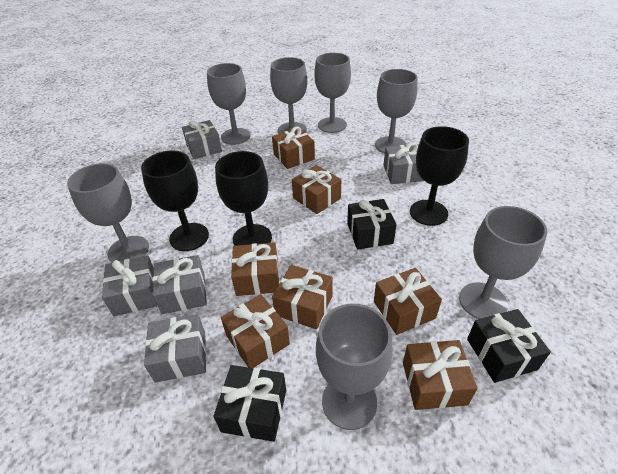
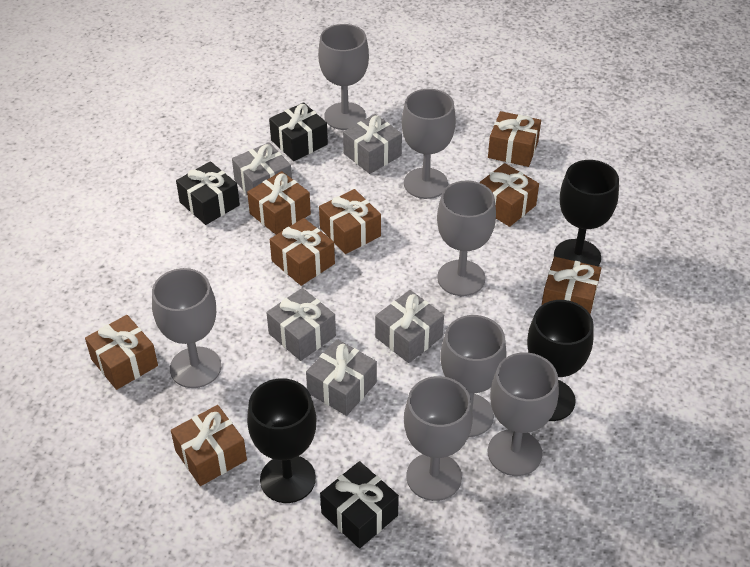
brown gift: [221,294,290,368] [231,242,279,296] [272,126,315,169] [272,265,333,329] [292,165,341,214] [374,268,442,335] [403,340,478,410] = 7 -> [85,315,158,390] [171,405,247,486] [247,171,311,235] [270,218,335,286] [319,189,381,254] [479,163,539,227] [488,111,541,167] [542,257,601,314] = 8

